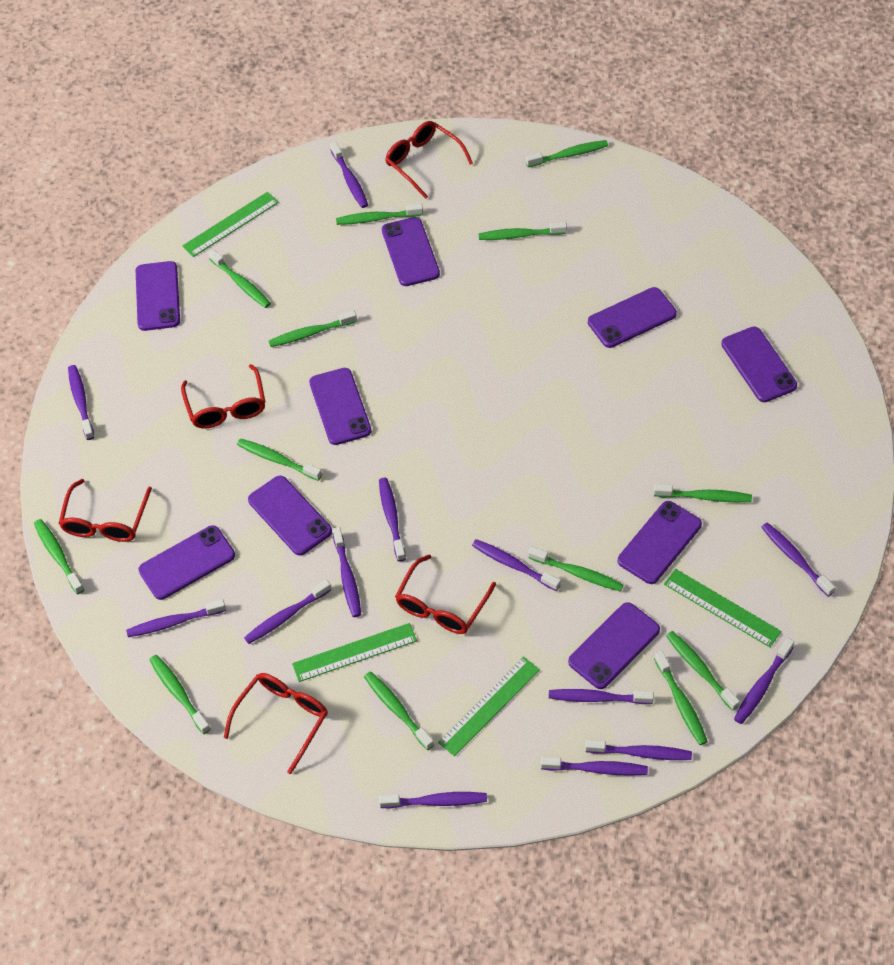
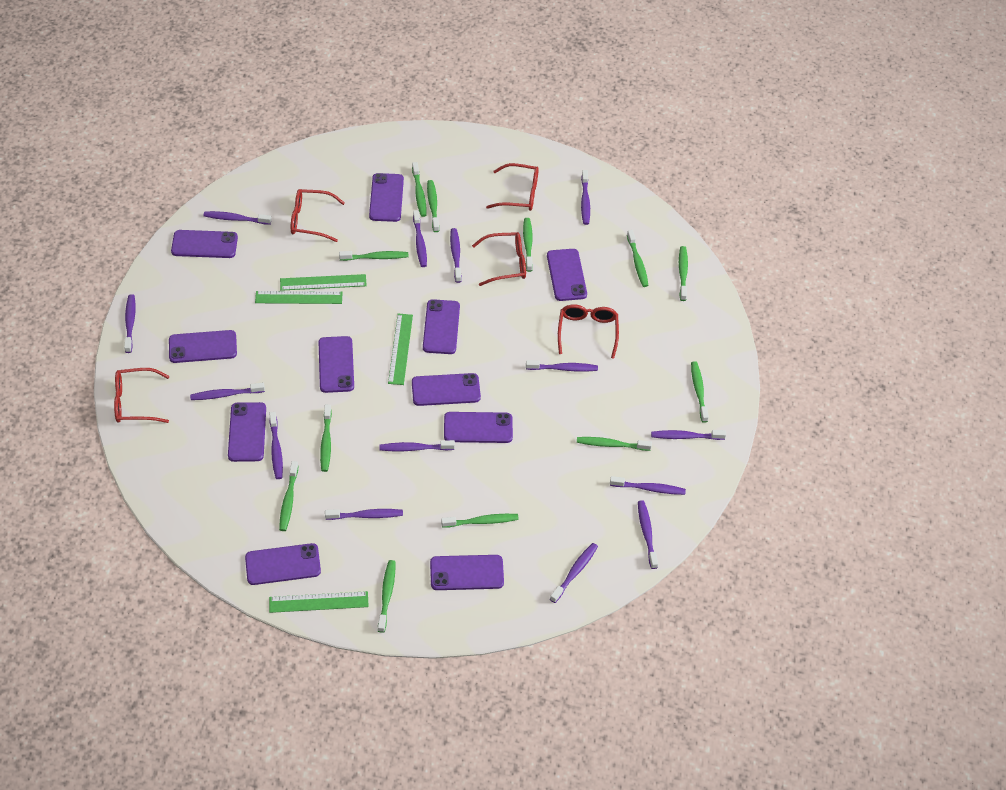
green toothbrush: [34,519,84,594] [149,655,211,734] [208,249,271,308] [237,438,322,481] [269,310,357,347] [336,204,423,225] [364,672,434,750] [479,222,567,240] [526,140,608,167] [528,547,624,592] [654,484,752,502] [654,651,708,745] [666,631,740,711] = 13 -> [279,461,298,531] [320,404,332,472] [339,251,408,261] [378,560,395,633] [412,162,427,217] [427,180,439,232] [441,514,519,528] [523,218,533,272] [577,437,652,451] [627,230,649,287] [679,246,688,301] [691,361,709,423] = 12
purple phone: [136,261,180,331] [139,525,235,600] [248,476,332,555] [309,368,372,445] [382,217,440,286] [568,602,660,689] [588,287,677,348] [618,501,702,584] [721,327,797,402] = 9 -> [169,330,237,363] [171,230,238,258] [228,402,266,462] [245,543,321,585] [319,336,354,393] [369,173,404,222] [412,373,481,406] [423,299,460,354] [430,555,504,590] [444,412,513,443] [547,249,587,301] = 11
purple toothbrush: [68,365,94,440] [126,599,226,637] [244,580,331,644] [330,142,368,208] [332,527,361,617] [379,478,406,561] [379,792,487,808] [472,539,561,591] [541,757,648,776] [549,689,654,704] [585,740,692,760] [734,638,794,724] [761,522,836,597] = 13 -> [124,294,135,353] [190,383,265,400] [203,211,271,225] [269,412,283,479] [325,509,403,520] [379,440,455,451] [413,210,427,267] [450,228,462,283] [526,360,598,372] [550,543,598,603] [581,170,590,225] [610,476,686,495] [638,500,658,569] [651,430,726,440] = 14

